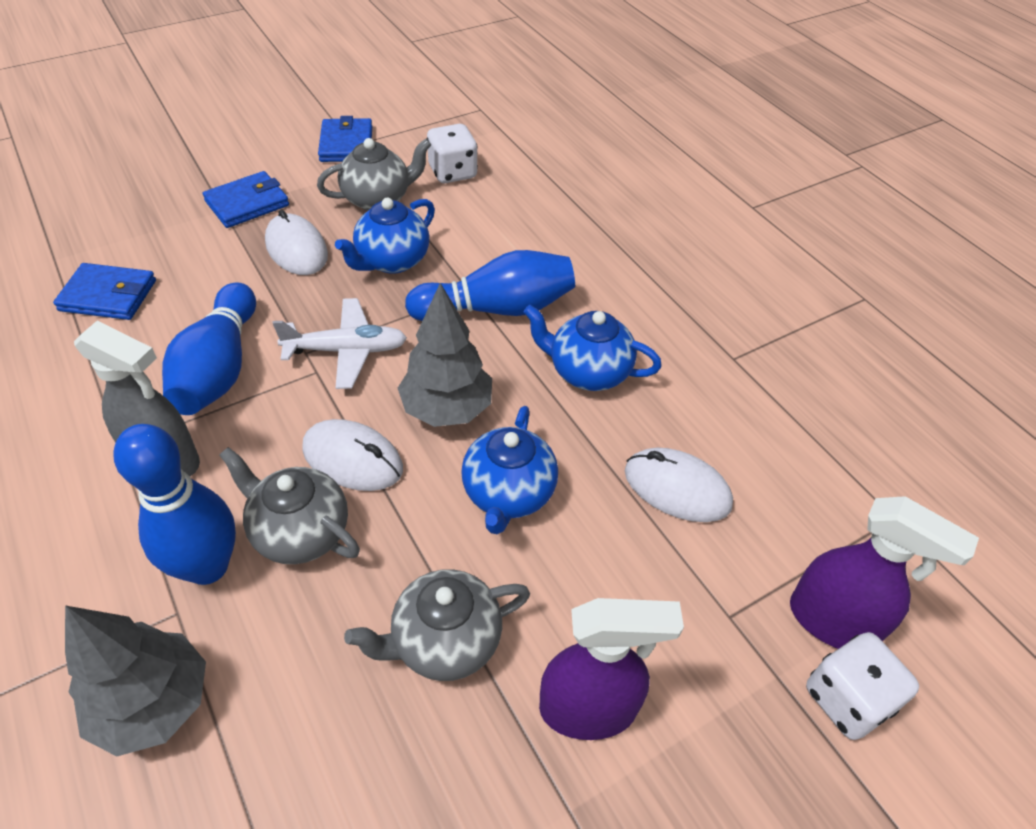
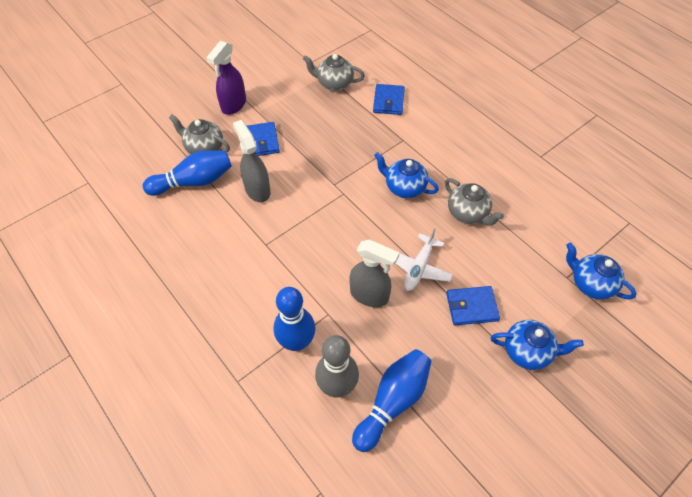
grey bowling pin: none = 0 -> [315,335,359,398] = 1
grey spray bottle: [74,321,200,476] = 1 -> [233,120,271,202] [350,239,399,307] = 2
grey tree: [65,605,206,756] [398,283,492,427] = 2 -> none = 0
purple spray bottle: [539,598,684,740] [790,496,979,649] = 2 -> [206,41,246,115] = 1
white dice: [427,124,478,183] [806,632,919,740] = 2 -> none = 0
white mouse: [265,210,328,275] [302,419,403,491] [625,448,733,522] = 3 -> none = 0

